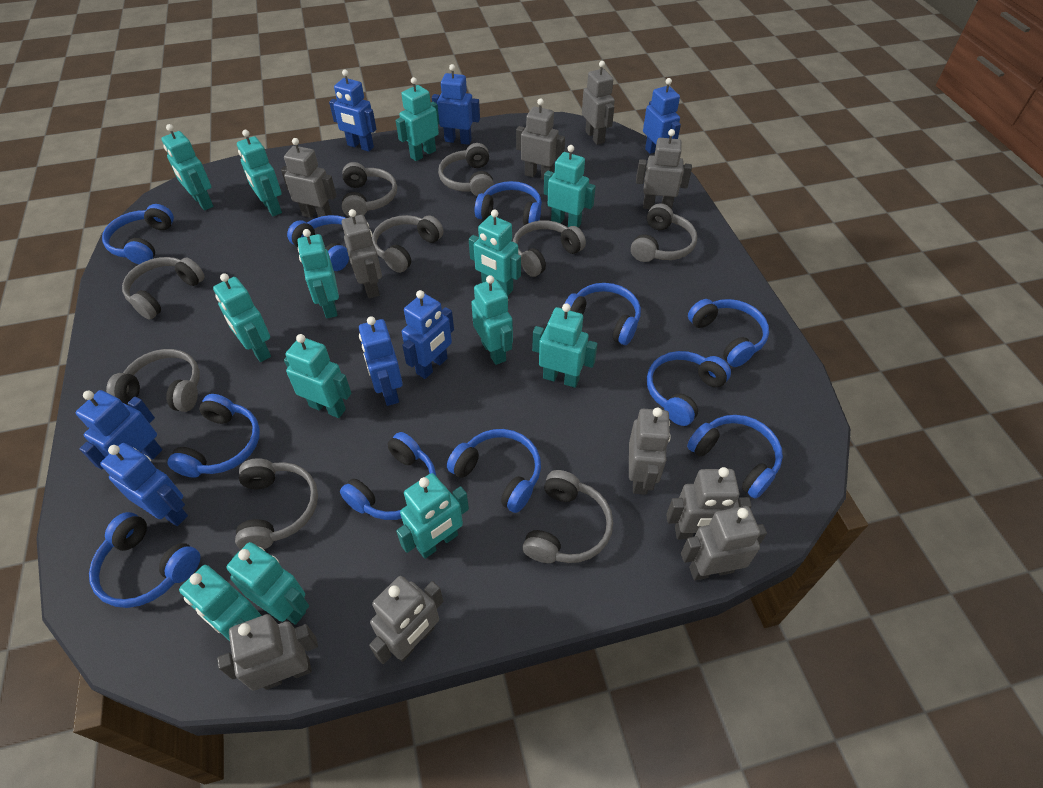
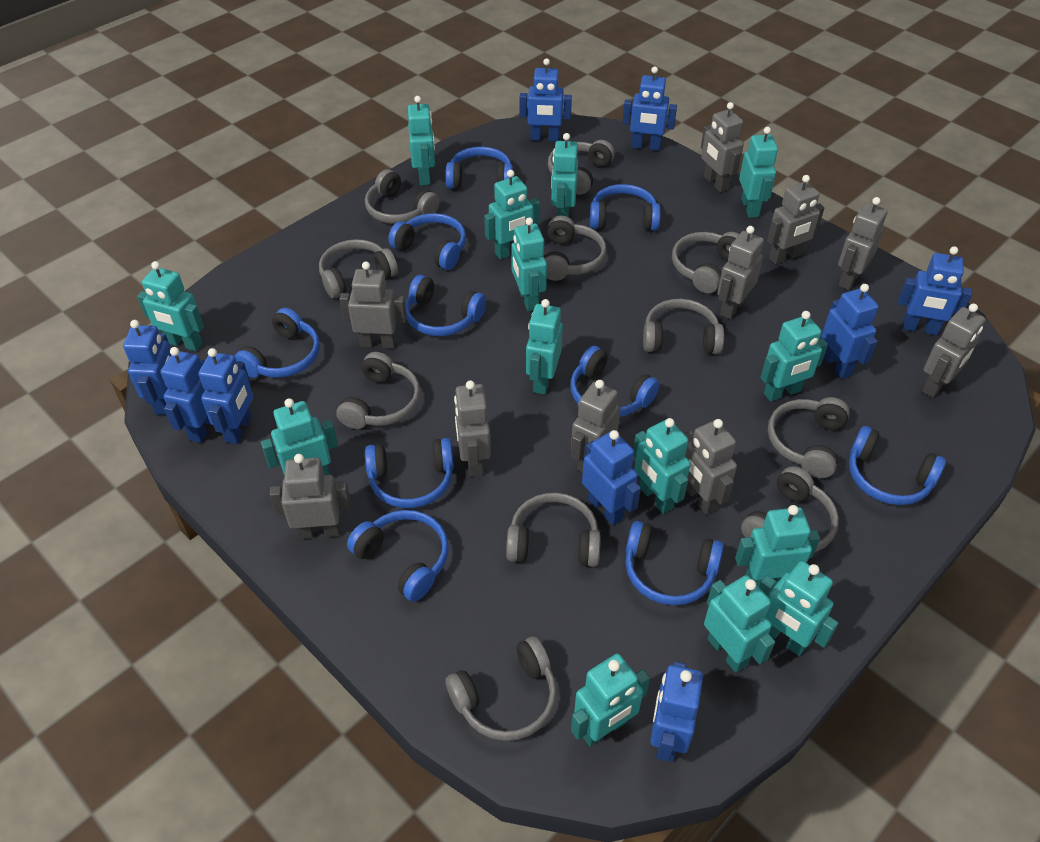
blue headphones: [89,512,201,608] [102,204,174,264] [168,394,260,478] [287,215,349,271] [340,432,436,520] [447,429,541,513] [475,181,542,225] [565,283,641,345] [647,351,731,426] [687,415,783,499] [688,299,769,367] = 11 -> [234,308,320,378] [347,510,449,602] [365,438,454,508] [388,213,466,270] [405,275,486,336] [445,147,513,189] [570,346,660,417] [590,184,661,231] [625,521,724,605] [849,426,946,505] = 10
blue robot: [76,390,162,469] [100,443,188,526] [329,70,376,152] [359,316,403,406] [402,290,454,379] [432,64,480,145] [643,78,681,156] = 7 -> [123,320,171,415] [160,347,211,443] [198,348,253,444] [520,58,572,142] [582,430,641,525] [622,66,677,151] [650,662,703,762] [821,284,879,379] [898,246,972,335] = 9
grey headphones: [106,349,200,412] [122,257,205,320] [235,458,318,549] [342,162,397,217] [372,215,444,273] [438,143,494,196] [513,220,586,277] [522,470,613,563] [631,203,697,262] = 9 -> [319,239,398,298] [336,352,420,429] [365,169,439,224] [445,637,557,741] [506,493,601,567] [544,216,607,281] [548,140,615,195] [643,299,724,354] [672,232,739,293] [741,466,839,552] [768,397,850,478] = 11
turquoise robot: [161,124,213,210] [179,565,262,641] [213,273,271,362] [227,542,309,625] [237,130,282,216] [284,334,351,418] [297,229,339,318] [396,77,439,161] [396,473,469,559] [469,210,521,296] [471,275,513,365] [532,303,597,388] [544,145,596,228] = 13 -> [137,261,204,351] [261,398,338,475] [408,96,435,185] [484,170,540,259] [511,218,547,311] [526,299,563,395] [551,133,578,217] [571,654,650,747] [633,418,691,514] [704,575,775,673] [735,505,820,587] [739,127,778,218] [759,561,838,656] [761,311,828,402] = 14

